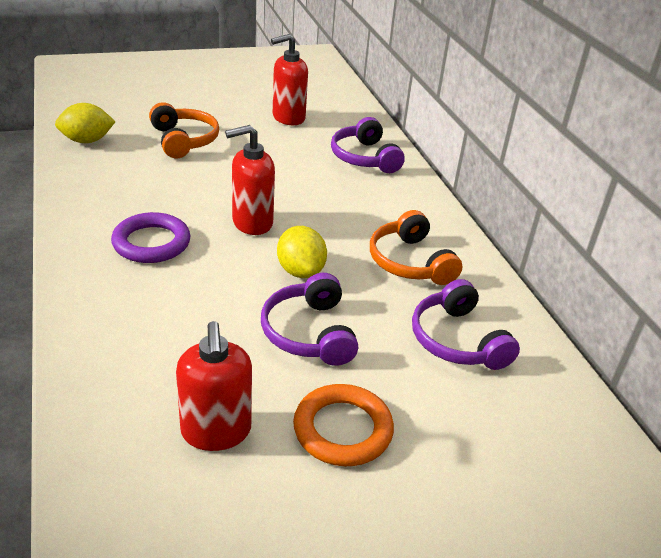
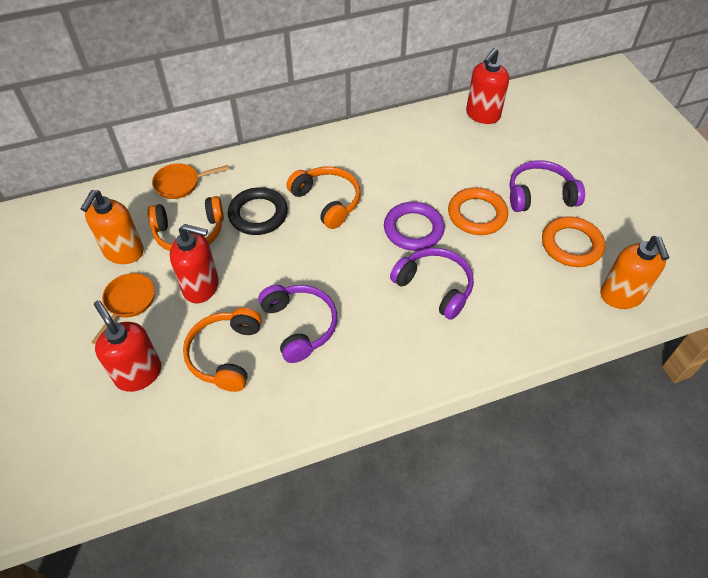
black ring: none = 0 -> [228,187,288,235] = 1
orange headphones: [149,102,219,158] [370,210,462,285] = 2 -> [147,196,224,251] [183,308,262,392] [286,166,361,229] = 3
orange pan: none = 0 -> [91,273,155,345] [152,163,229,199] = 2
orange ring: [293,384,394,466] = 1 -> [448,188,508,235] [542,216,605,267] = 2
orange soap dispenser: none = 0 -> [80,190,144,264] [600,236,670,309] = 2
yellow lemon: [55,103,116,143] [277,226,327,278] = 2 -> none = 0

